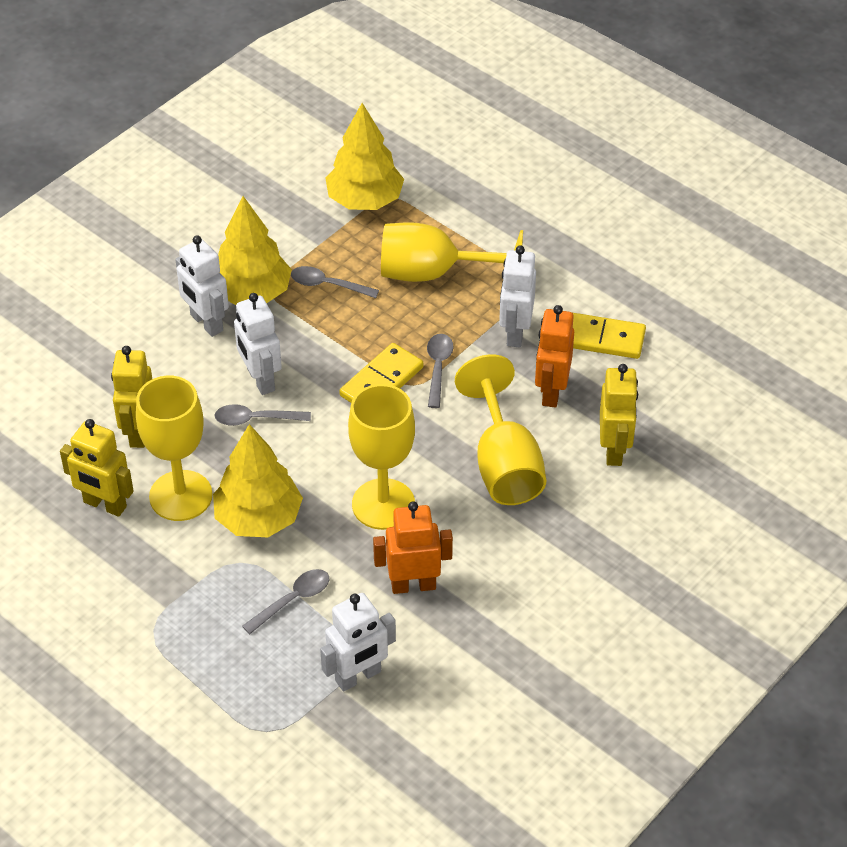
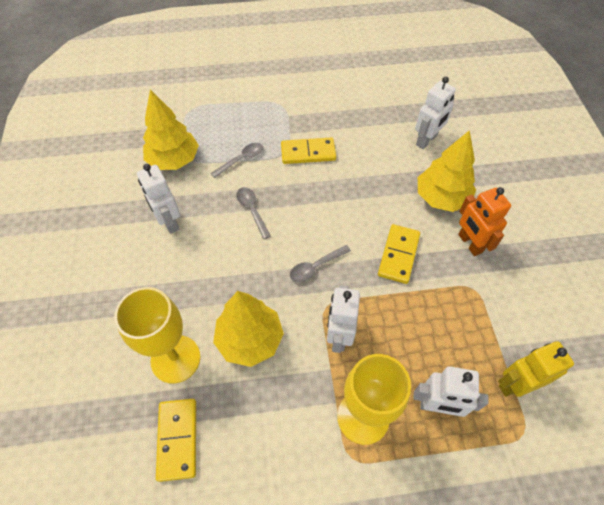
grey spoon: [214,404,311,426] [242,569,329,634] [291,266,379,298] [427,334,453,408] = 4 -> [210,143,263,178] [236,187,271,239] [290,245,351,282] = 3
orange robot: [373,501,453,594] [535,305,574,408] = 2 -> [458,187,511,256] = 1
yellow domino: [339,343,423,403] [573,313,646,359] = 2 -> [156,399,196,482] [281,137,336,164] [378,224,420,284] = 3
yellow goblet: [136,376,213,521] [348,384,415,530] [381,222,523,282] [455,354,546,505] = 4 -> [114,287,200,384] [337,354,411,445] = 2
yellow robot: [60,419,134,517] [111,346,152,448] [600,364,638,466] = 3 -> [498,341,574,397] = 1

